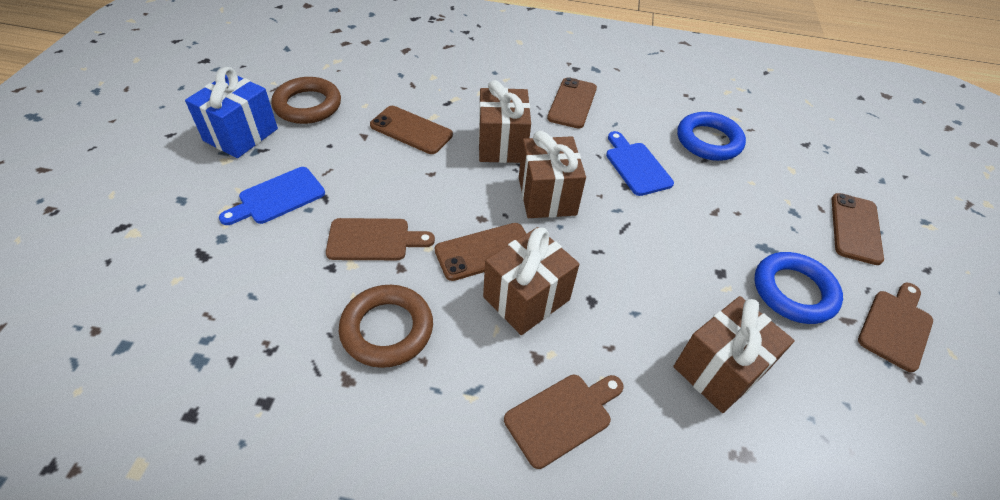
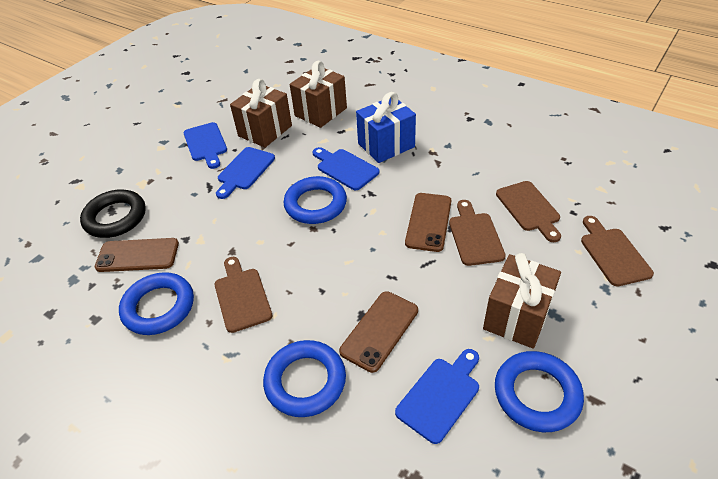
black ring: none = 0 -> [80,190,146,238] = 1
blue cutting board: [219,167,325,225] [606,131,674,196] = 2 -> [183,122,227,169] [216,147,275,199] [312,147,379,190] [395,349,479,444] = 4
blue ring: [677,112,746,161] [754,252,843,324] = 2 -> [119,272,194,335] [263,340,346,417] [284,176,347,224] [495,351,584,432] = 4
brown cutting board: [326,218,435,260] [504,375,624,469] [858,283,933,372] = 3 -> [215,257,272,333] [449,200,506,266] [496,181,561,242] [581,216,654,286] = 4
brown gift: [478,80,531,163] [483,227,579,335] [519,131,586,218] [673,296,795,413] = 4 -> [230,79,292,148] [290,61,347,128] [483,253,561,349] = 3
brown phone: [370,106,453,154] [435,223,526,281] [547,77,597,129] [832,193,884,265] = 4 -> [95,238,179,272] [339,291,418,373] [405,193,451,252] = 3
brown ring: [271,77,341,124] [339,285,433,368] = 2 -> none = 0

